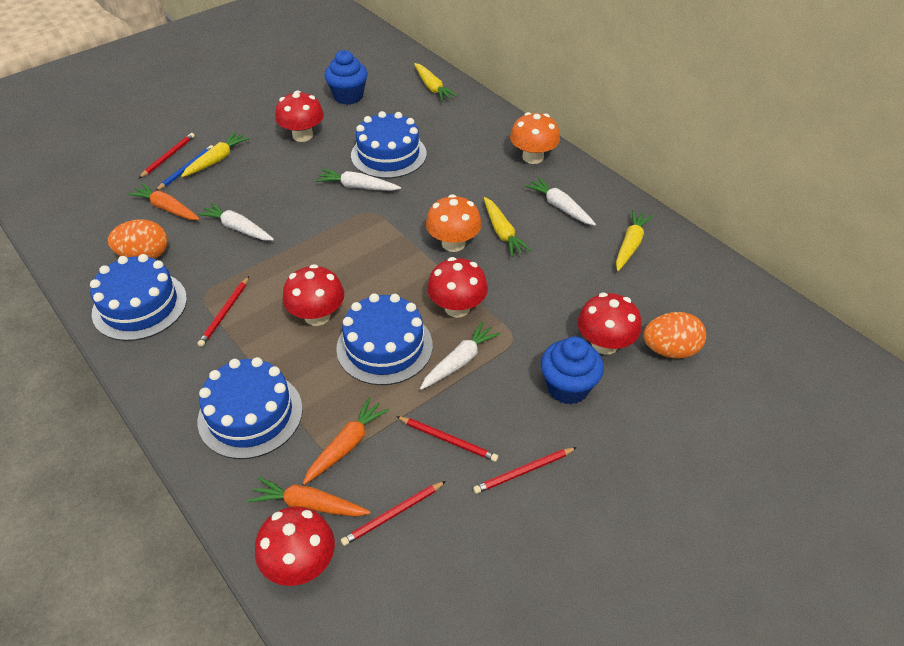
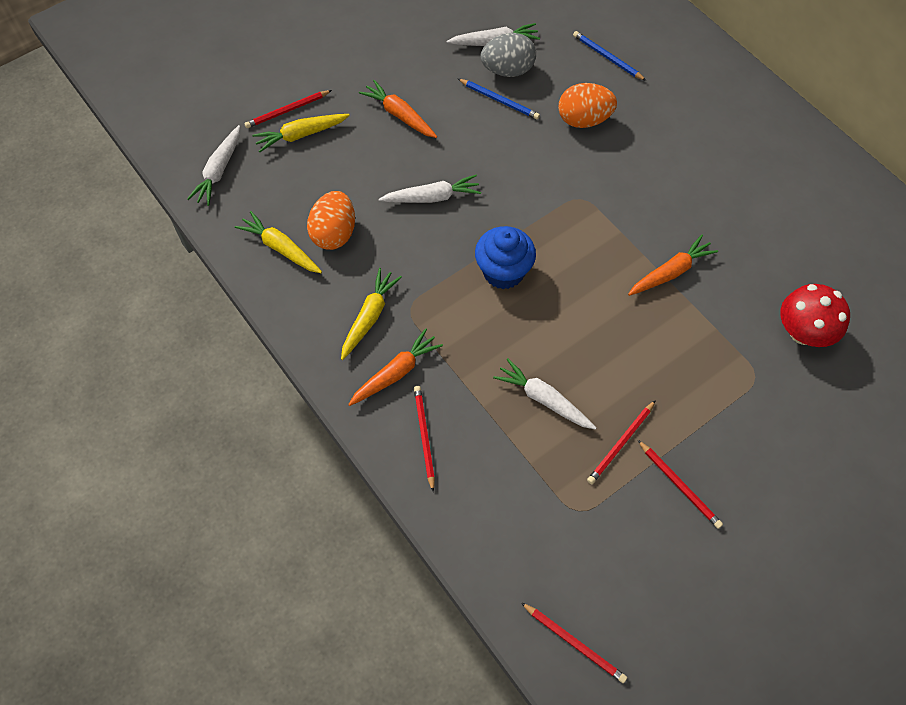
blue cake: [90,254,187,341] [198,357,303,459] [336,293,433,385] [351,111,427,179] = 4 -> none = 0
blue cupcake: [324,50,368,105] [541,336,604,404] = 2 -> [475,226,536,289] = 1
blue pencil: [156,145,214,191] = 1 -> [458,79,540,119] [573,31,646,81] = 2
grey egg: none = 0 -> [481,33,536,77] = 1
orange mushroom: [426,194,482,252] [510,112,560,164] = 2 -> none = 0
red mushroom: [255,506,335,586] [275,90,324,142] [283,264,344,326] [427,257,488,318] [578,292,641,355] = 5 -> [780,284,850,347] = 1
yellow carrot: [181,132,249,177] [414,63,458,101] [484,197,532,257] [616,210,653,271] = 4 -> [235,211,322,273] [253,114,350,152] [341,268,402,360] = 3

